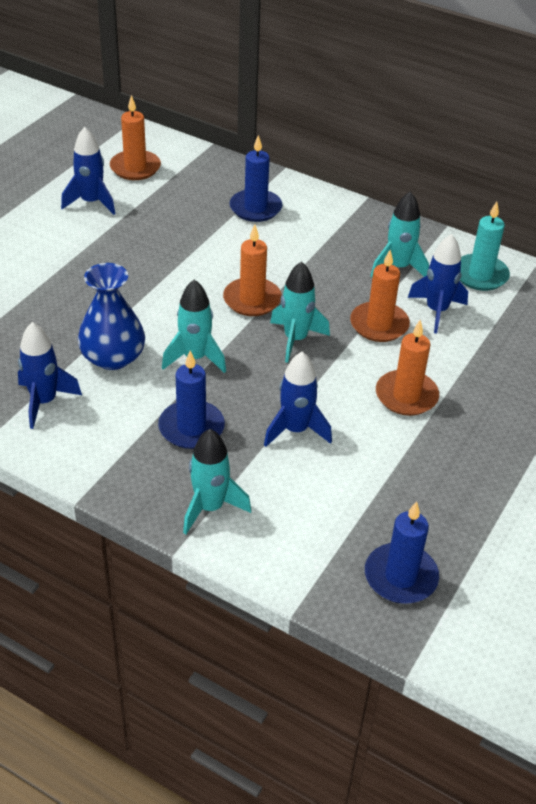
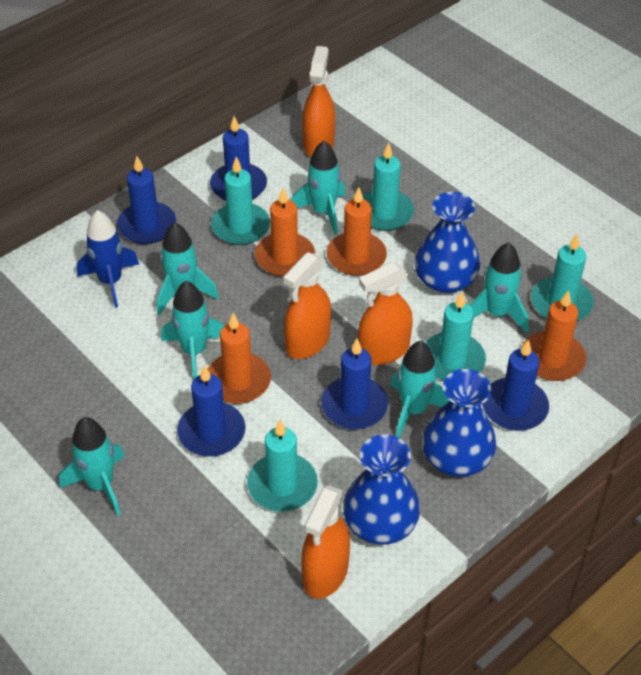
blue candle: [158,351,225,449] [229,135,282,222] [365,501,439,604] = 3 -> [117,156,176,244] [177,365,246,457] [210,116,267,201] [321,339,388,430] [482,339,549,431] = 5
blue rocket: [18,322,82,429] [61,127,115,215] [264,352,332,447] [408,234,468,333] = 4 -> [77,210,140,308] = 1
blue vase: [78,263,145,370] = 1 -> [343,434,420,545] [414,192,480,293] [422,369,496,477] = 3
orange spray bottle: none = 0 -> [283,252,331,359] [301,485,350,599] [302,46,335,157] [358,262,413,365] = 4
turquoise candle: [460,202,510,291] = 1 -> [211,157,270,245] [247,420,318,512] [363,142,414,231] [425,292,486,381] [531,234,594,321] = 5
turquoise rocket: [162,279,226,373] [183,429,251,534] [270,261,330,363] [371,192,429,277] = 4 -> [59,417,125,516] [157,222,219,315] [161,281,224,379] [292,141,345,235] [391,341,450,438] [470,242,528,332] = 6

